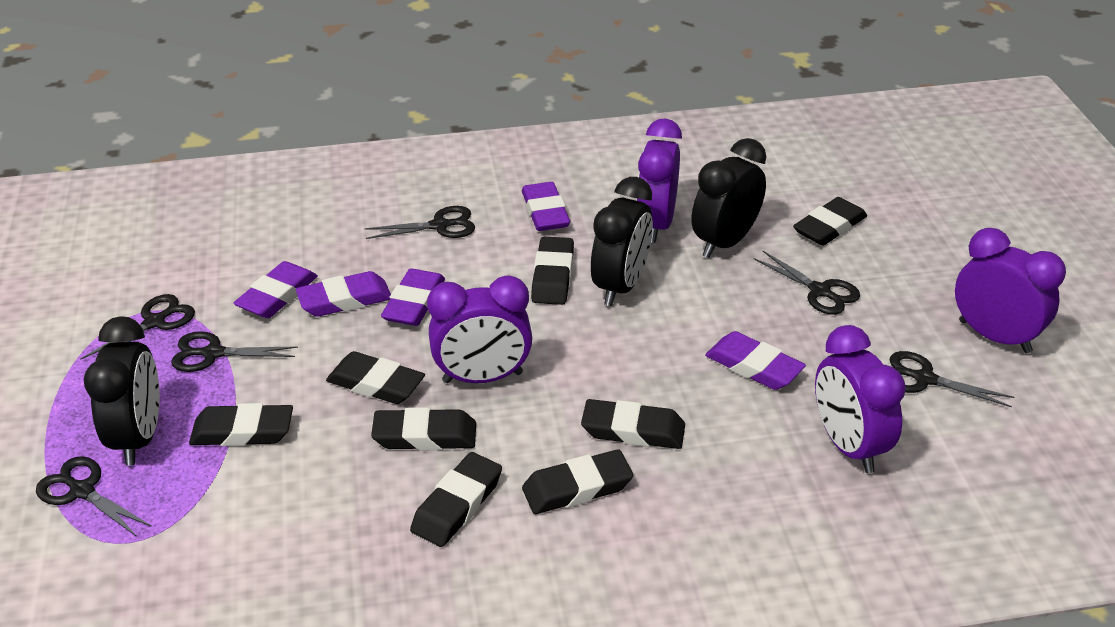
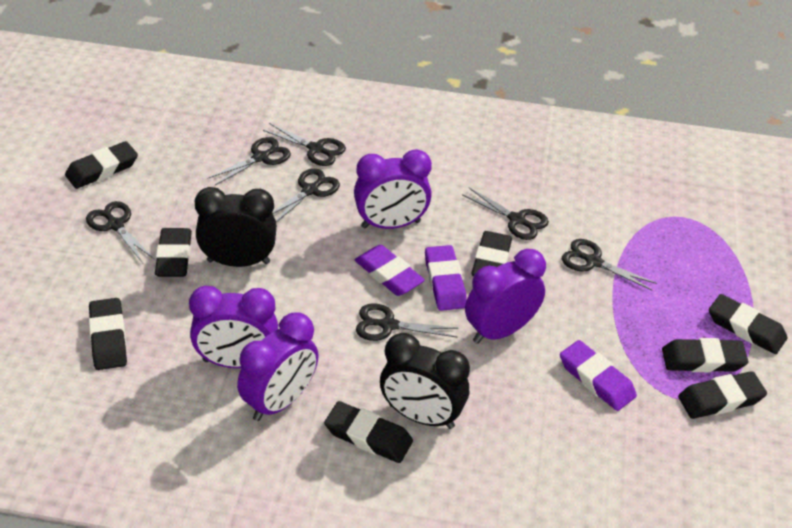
black clock: [84,316,160,466] [591,177,653,306] [692,138,766,258] = 3 -> [195,187,277,267] [380,333,470,429] = 2
black scissors: [36,456,152,537] [80,294,195,360] [171,331,298,372] [364,206,475,239] [753,251,860,315] [890,351,1014,407] = 6 -> [86,201,154,263] [207,137,291,186] [263,123,346,166] [272,168,340,222] [356,303,459,341] [462,188,549,240] [562,239,657,290] = 7
purple eraser: [234,261,318,318] [296,271,391,317] [381,269,445,326] [522,182,570,231] [705,331,806,390] = 5 -> [355,245,425,296] [425,245,467,311] [560,340,637,411] = 3

